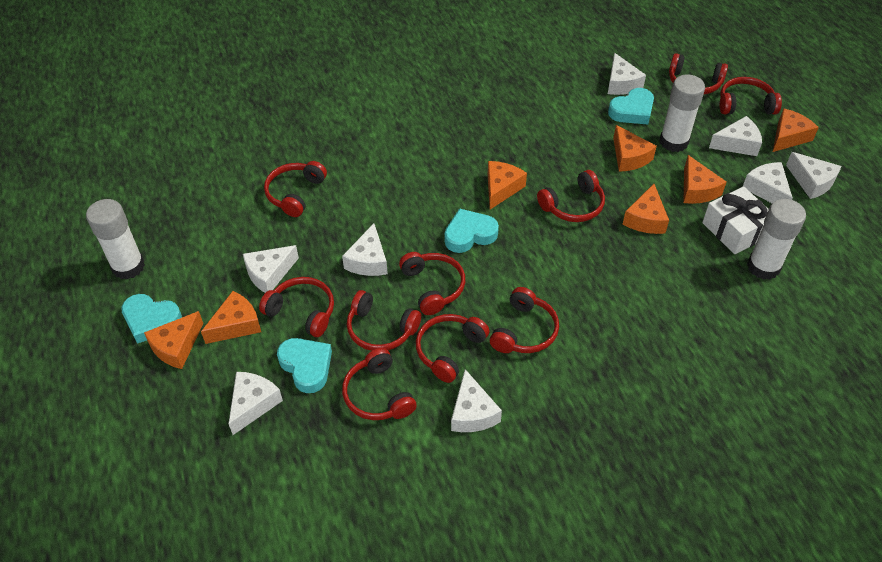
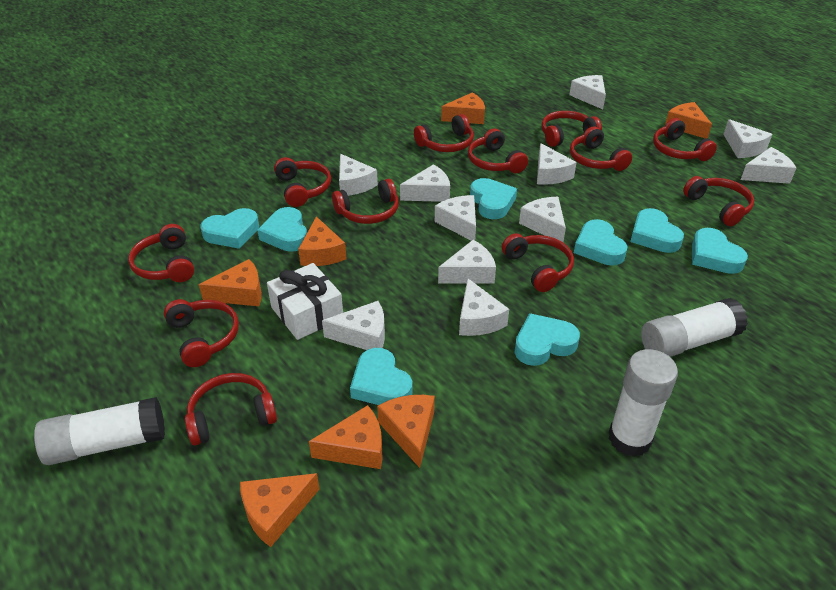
red headphones: [259,277,334,337] [264,161,327,217] [342,348,417,420] [347,290,421,351] [399,252,465,315] [416,314,490,383] [490,287,559,353] [537,170,605,222] [669,53,728,95] [720,77,782,114] = 10 -> [128,224,194,282] [164,299,239,367] [185,373,277,445] [274,157,331,207] [332,179,399,224] [414,114,474,152] [468,128,528,173] [502,233,574,292] [541,111,602,147] [570,126,632,171] [653,118,717,161] [683,176,754,226] = 12
turquoise heart: [121,294,182,344] [277,338,332,393] [444,208,499,253] [608,88,654,124] = 4 -> [200,208,259,249] [257,207,307,252] [350,348,412,405] [470,178,517,219] [514,313,580,366] [574,219,628,265] [630,208,684,253] [692,228,748,274] = 8
white cheese: [228,372,283,435] [243,245,299,293] [342,223,388,276] [451,369,502,432] [608,53,646,95] [709,116,762,156] [743,162,793,203] [786,152,842,199] = 8 -> [322,301,385,350] [339,154,378,196] [400,164,450,202] [435,195,476,241] [438,240,496,283] [459,278,509,336] [519,197,566,242] [537,143,577,185] [570,75,606,109] [723,119,772,158] [741,147,796,184] = 11

